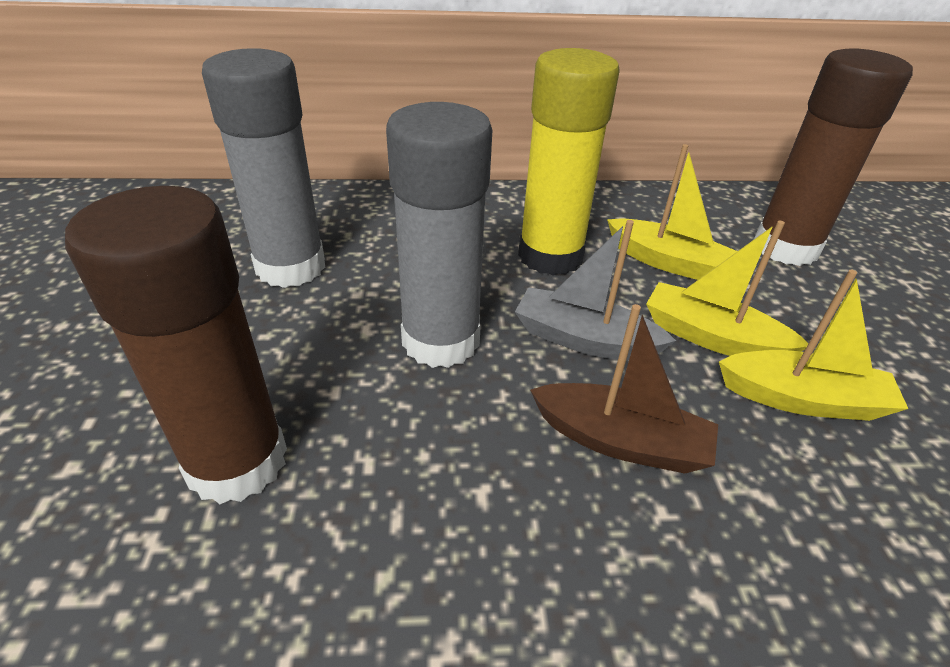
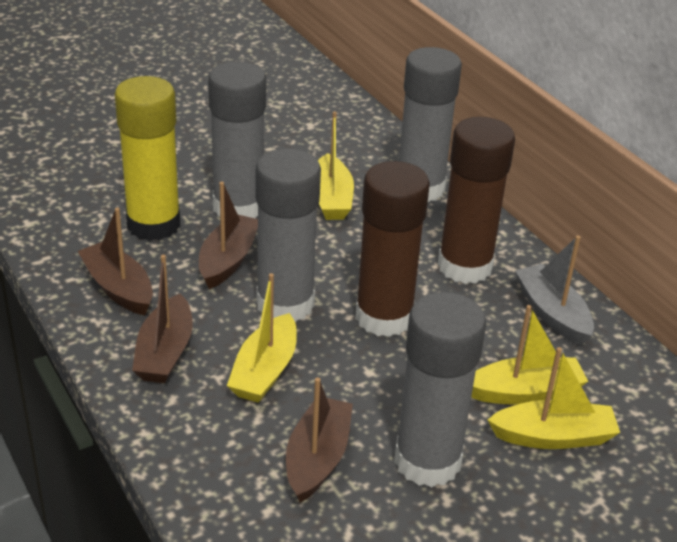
brown boat: [530,304,718,474] = 1 -> [78,208,153,315] [132,255,193,383] [199,182,258,289] [286,377,353,503] = 4
grey glue stick: [202,48,326,288] [386,102,492,368] = 2 -> [208,62,266,218] [256,148,321,322] [394,292,486,487] [399,47,462,202] = 4
yellow boat: [607,144,737,280] [646,220,809,356] [719,270,908,421] = 3 -> [227,273,297,403] [318,111,354,220] [471,305,588,405] [488,347,620,449] = 4

